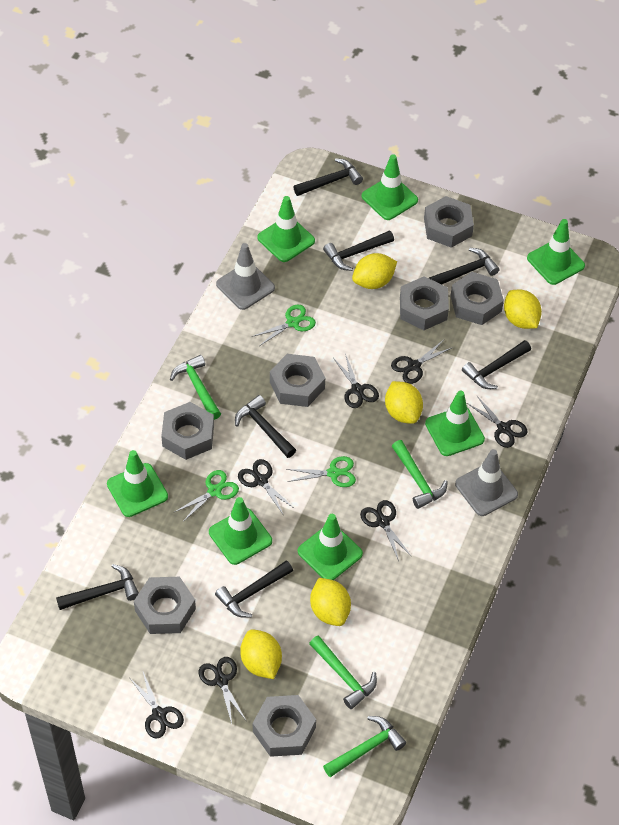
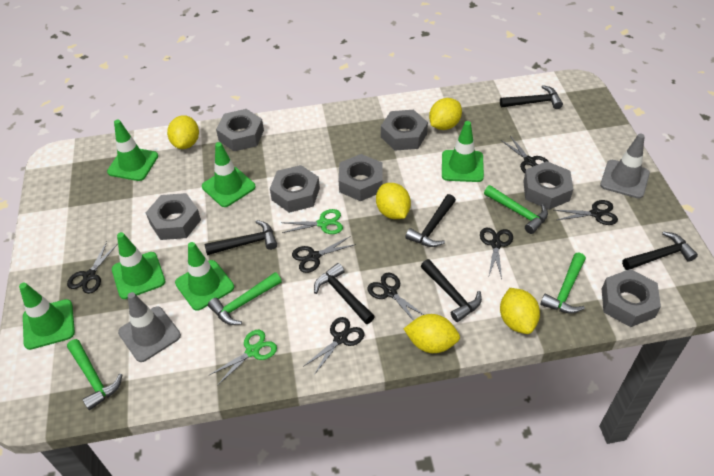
black hammer: [56,564,139,610] [215,561,293,618] [235,395,296,458] [294,158,363,196] [323,230,394,271] [429,248,500,284] [462,340,531,389] = 7 -> [204,220,277,255] [314,263,375,324] [405,194,456,247] [421,259,482,322] [500,85,563,109] [622,231,698,270] = 6
green scissors: [173,470,239,522] [252,305,316,346] [286,456,356,487] = 3 -> [209,330,277,386] [281,209,343,234] = 2
green traffic cone: [107,450,168,517] [209,497,272,565] [257,196,315,262] [298,514,363,580] [362,154,418,220] [425,391,485,456] [527,219,585,285] = 7 -> [19,283,75,350] [107,120,158,181] [112,232,165,299] [175,242,234,311] [202,142,256,207] [442,121,484,182] = 6

